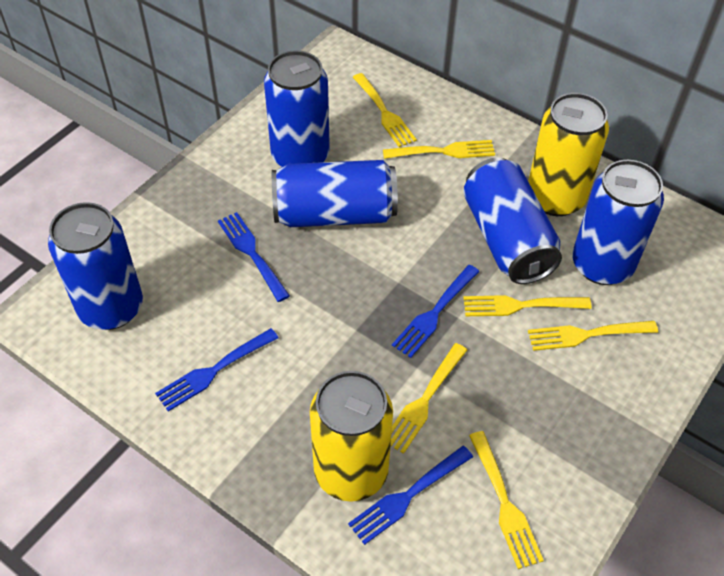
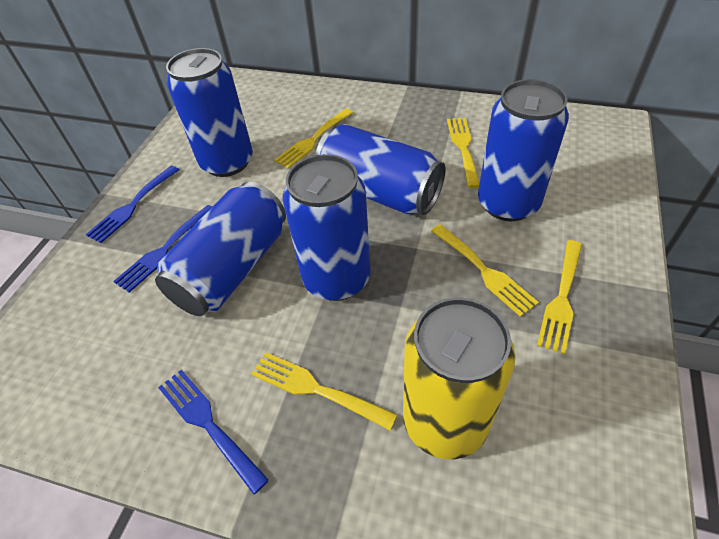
blue fork: [155,328,278,412] [218,212,290,302] [348,446,473,545] [392,265,480,358] = 4 -> [85,166,179,243] [113,205,212,293] [158,370,269,494] = 3
yellow can: [310,371,393,502] [528,93,609,216] = 2 -> [403,297,515,459] = 1
yellow fork: [353,73,417,147] [383,140,495,159] [391,343,467,454] [463,295,592,316] [469,431,544,569] [528,321,658,351] = 6 -> [251,352,397,430] [274,109,353,169] [431,224,539,317] [447,118,480,188] [537,240,582,354] = 5

